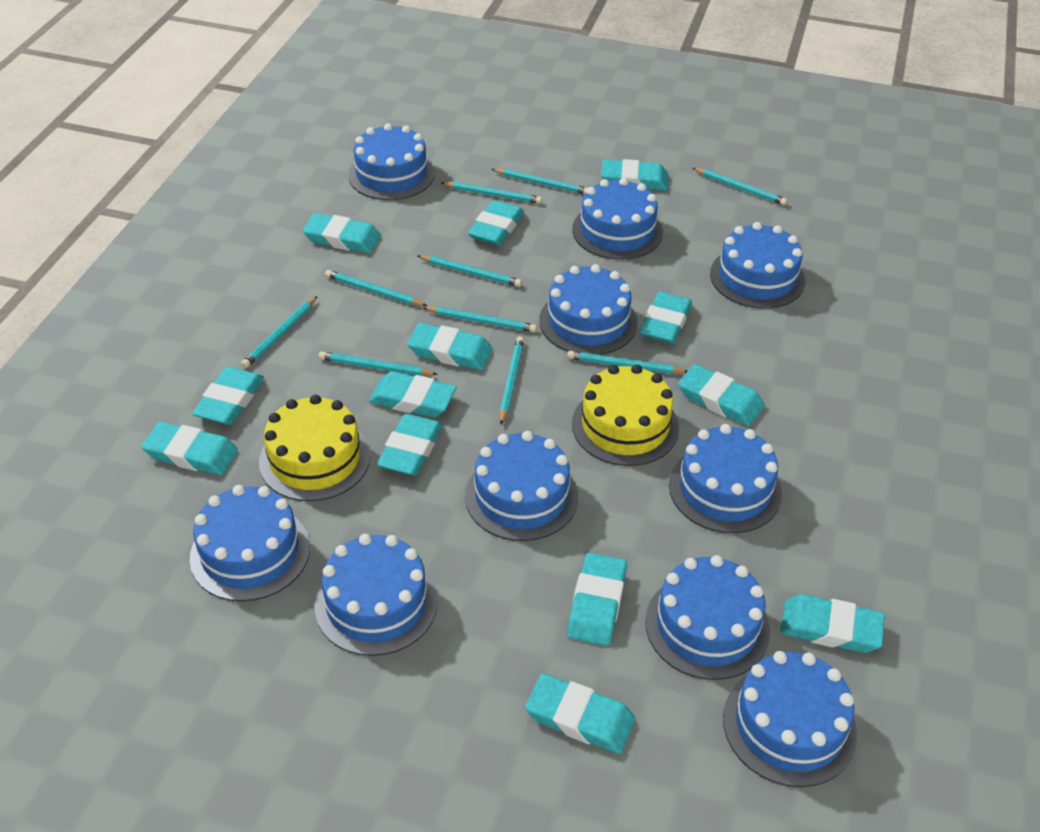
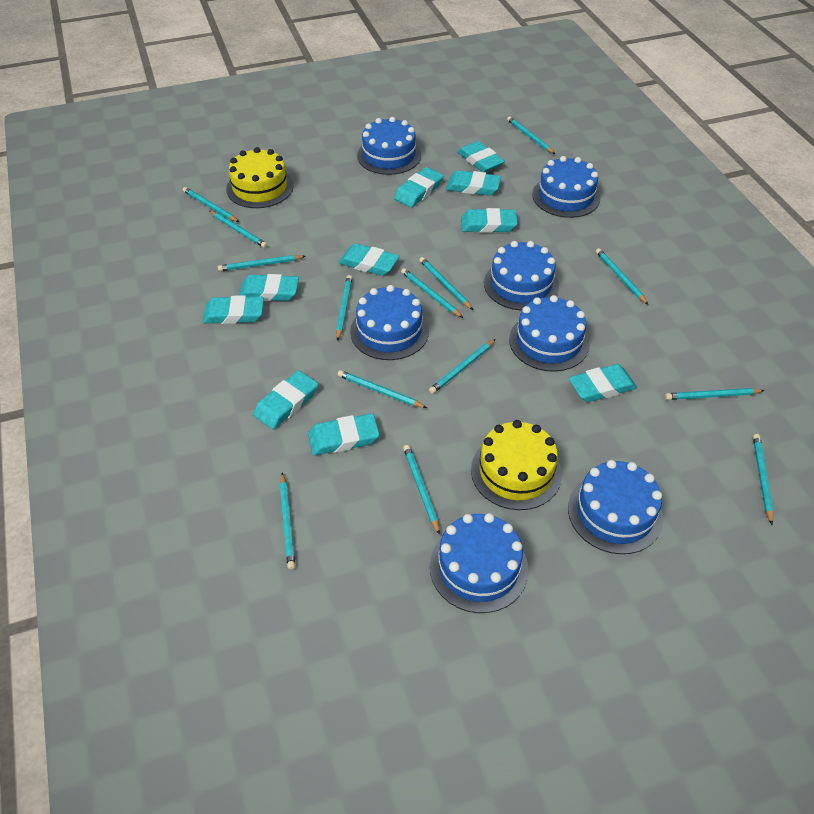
blue cake: [190,485,310,602] [315,534,438,656] [348,123,435,200] [465,431,578,541] [539,264,638,355] [572,178,663,260] [645,555,770,680] [669,424,782,533] [710,222,805,309] [723,651,857,787] = 10 -> [350,285,429,360] [357,117,421,175] [430,513,528,613] [484,241,559,311] [509,295,589,371] [532,156,600,218] [568,460,663,554] = 7
turquoise eraser: [141,422,238,475] [192,367,264,425] [303,213,381,253] [369,371,456,417] [377,414,443,475] [407,323,492,370] [468,200,524,245] [525,673,635,754] [567,553,627,646] [601,159,669,191] [639,292,692,343] [678,364,764,426] [780,594,885,653] = 13 -> [203,295,264,324] [239,274,299,301] [253,370,318,429] [308,413,380,455] [339,243,399,276] [394,167,443,207] [446,170,501,196] [457,141,505,172] [461,208,518,233] [569,364,637,402] = 10
turquoise pencil: [241,296,317,368] [319,351,438,376] [325,270,427,306] [418,255,522,287] [423,306,537,332] [441,182,542,204] [492,169,588,194] [499,336,524,424] [567,351,687,374] [693,168,787,205] = 10 -> [183,187,239,222] [209,211,267,248] [218,255,306,271] [280,473,295,570] [336,275,352,341] [338,370,427,408] [401,268,463,318] [403,445,440,535] [419,257,473,310] [429,339,496,394] [507,116,555,154] [596,248,648,304] [665,388,765,400] [753,434,774,525] = 14

